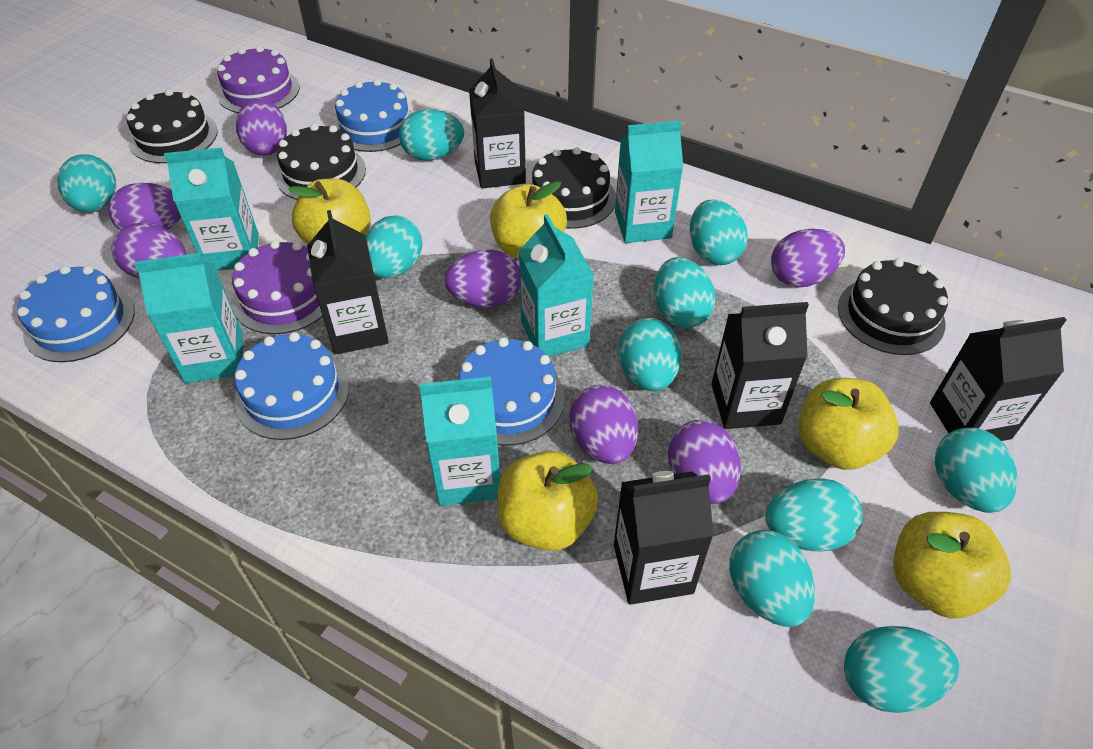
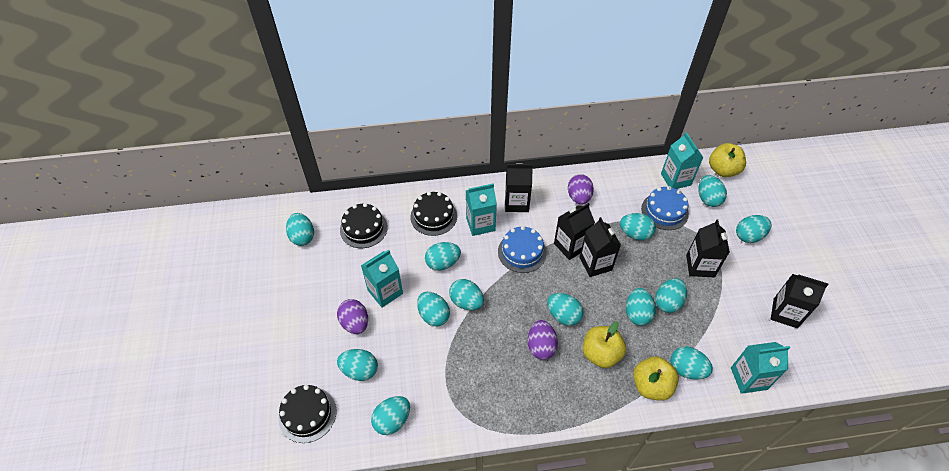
black cake: [127,89,218,163] [276,124,366,200] [530,147,616,229] [838,258,948,355] = 4 -> [278,385,336,443] [340,203,388,248] [410,192,457,236] = 3
blue cake: [17,266,135,362] [234,332,349,440] [334,79,413,152] [459,337,565,446] = 4 -> [498,226,547,273] [641,186,689,230] = 2
purple cake: [217,46,300,113] [232,240,323,334] = 2 -> none = 0
purple egg: [108,183,181,230] [111,223,186,278] [236,98,287,155] [444,250,520,308] [569,385,638,464] [668,420,741,504] [771,229,845,287] = 7 -> [337,299,368,334] [528,320,558,360] [568,174,594,205] = 3
turquoise carton: [134,253,243,383] [164,148,259,271] [419,377,500,506] [519,214,594,357] [615,120,683,243] = 5 -> [361,250,403,308] [466,183,497,236] [661,132,703,189] [731,342,790,394] = 4
turquoise egg: [57,154,116,212] [366,215,422,278] [399,109,464,161] [618,318,681,391] [654,257,716,328] [690,200,748,265] [729,530,815,627] [765,478,863,552] [844,626,959,713] [935,427,1018,513] = 10 -> [286,213,314,246] [337,349,378,381] [371,396,410,435] [417,292,450,326] [425,242,461,271] [449,279,484,310] [547,293,584,326] [620,213,656,240] [626,288,656,326] [655,278,687,313] [670,346,713,380] [698,175,727,207] [736,215,772,243] = 13
yellow apple: [288,178,371,244] [490,181,567,259] [497,451,598,551] [798,378,899,470] [893,512,1011,618] = 5 -> [583,322,626,368] [633,356,679,401] [709,143,746,177] = 3

